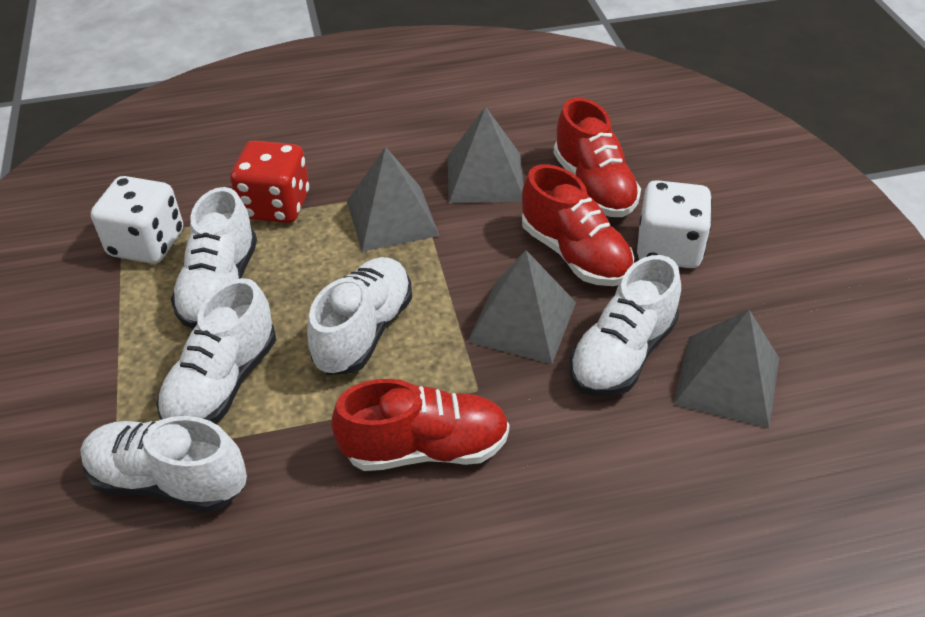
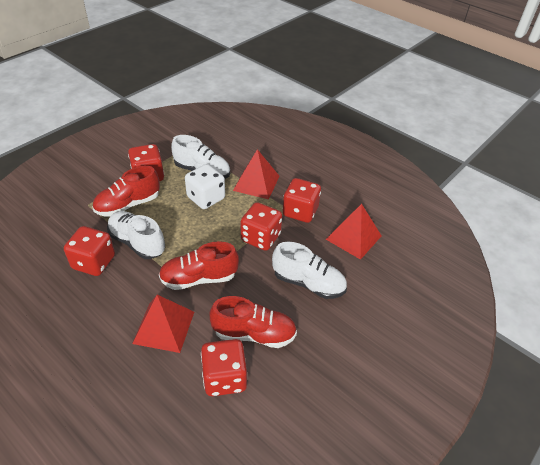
grey pyramid: [347,147,440,252] [448,107,524,203] [467,250,576,364] [673,310,779,428] = 4 -> none = 0
red dice: [230,140,309,223] = 1 -> [64,226,115,276] [128,144,164,181] [201,339,247,396] [241,202,282,251] [283,178,321,223] = 5
red pyramid: none = 0 -> [132,295,194,353] [233,149,280,199] [326,204,381,260] = 3
white dice: [91,176,183,264] [637,180,712,268] = 2 -> [185,164,225,209] = 1
white shoe: [80,416,247,513] [157,278,276,424] [171,187,257,329] [307,257,412,375] [569,255,681,396] = 5 -> [107,211,165,259] [171,135,230,179] [272,242,347,299] = 3

